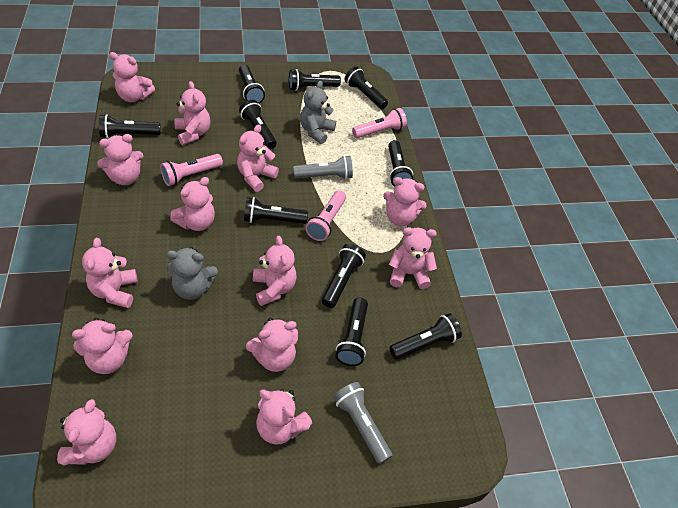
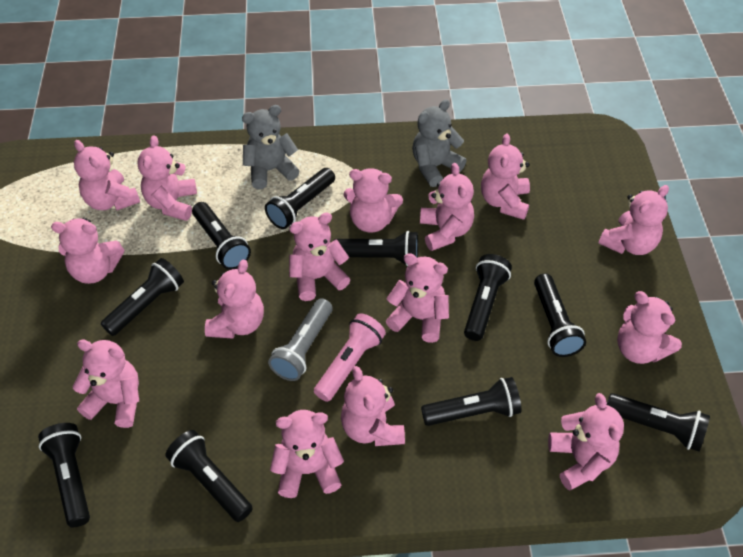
grey flashlight: [293,155,353,179] [333,382,392,464] = 2 -> [268,298,333,381] = 1
pink flashlight: [160,154,223,186] [305,190,346,241] [352,108,407,138] = 3 -> [314,313,386,402] = 1
pink teddy bear: [57,399,116,465] [72,318,133,374] [82,238,137,308] [97,134,143,185] [109,52,155,102] [170,177,215,231] [174,81,210,145] [237,125,279,192] [246,318,298,372] [253,236,297,306] [256,389,312,445] [383,177,427,226] [389,227,437,289] = 13 -> [51,218,124,284] [73,340,139,428] [74,140,140,210] [138,135,197,221] [205,260,264,339] [270,410,344,498] [289,212,350,301] [341,366,405,446] [344,168,403,233] [386,253,449,343] [420,163,474,251] [481,134,530,220] [548,393,624,491] [599,185,669,255] [617,291,682,364] = 15

